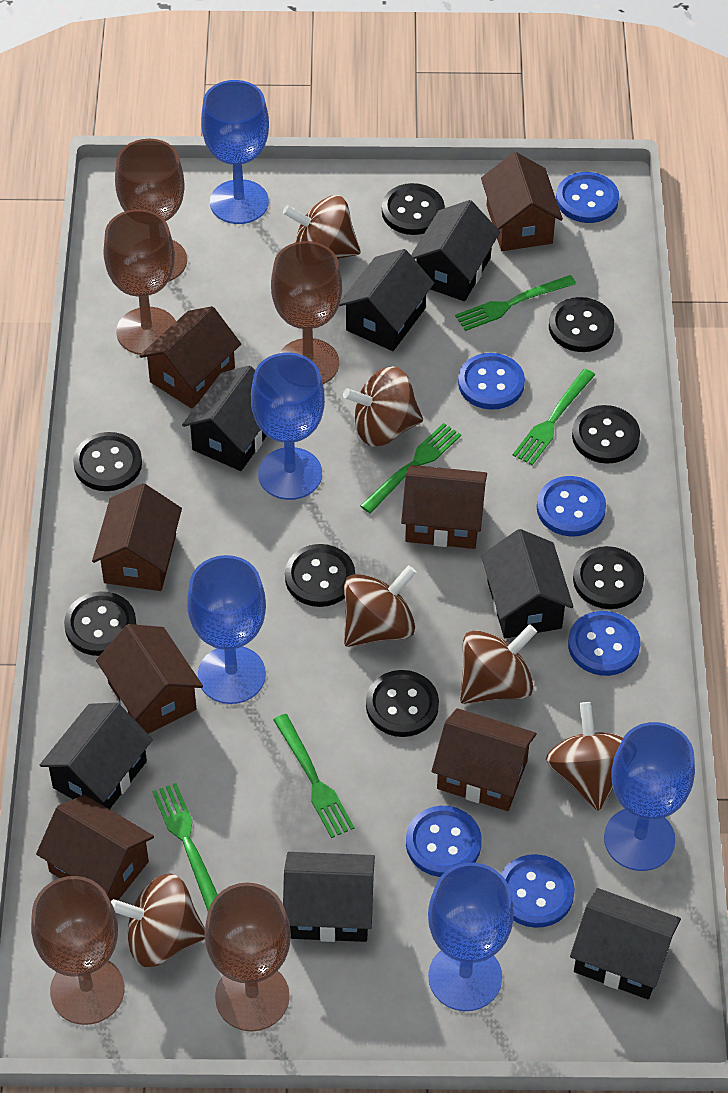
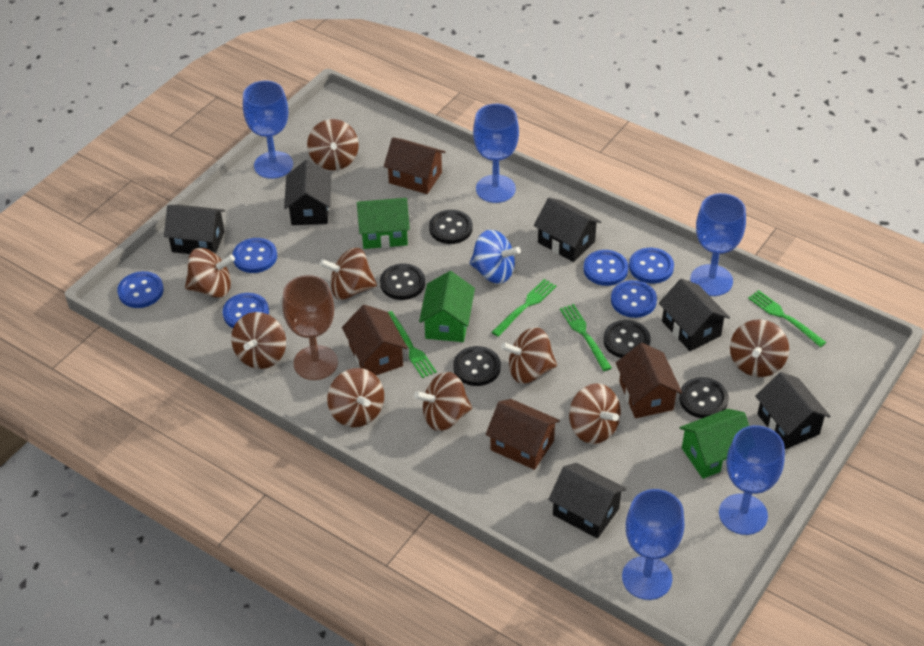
black button: [64,591,136,656] [73,432,142,491] [285,544,355,607] [366,670,439,737] [382,183,445,235] [549,297,614,352] [572,405,640,464] [573,546,644,609] = 8 -> [380,263,425,300] [429,210,473,244] [453,346,501,386] [603,320,650,358] [679,377,728,418] = 5
black house: [40,703,153,809] [182,365,267,471] [283,852,375,942] [339,249,434,351] [411,200,500,301] [481,529,573,638] [570,888,681,999] = 7 -> [164,205,225,254] [284,160,331,225] [534,198,601,262] [548,463,626,539] [659,279,730,351] [755,372,831,449] = 6
blue spinning top: none = 0 -> [470,230,521,284] = 1
brown goblet: [31,876,124,1025] [103,209,176,355] [115,139,187,282] [204,883,291,1031] [271,241,342,384] = 5 -> [282,275,338,380] = 1
brown house: [36,795,154,902] [92,483,182,591] [96,624,203,734] [139,306,241,409] [401,465,487,549] [432,708,536,811] [481,152,563,251] = 7 -> [342,305,408,375] [384,137,445,194] [486,399,560,470] [616,343,682,418] = 4
brown spinning top: [111,874,205,967] [283,195,361,259] [343,366,423,446] [344,565,416,647] [460,624,537,704] [546,702,623,811] = 6 -> [185,248,235,298] [231,312,286,369] [307,119,359,170] [320,248,377,300] [327,368,384,427] [414,372,472,431] [501,327,557,384] [569,383,621,444] [730,319,789,377] = 9
green fork: [153,783,218,911] [273,714,354,838] [360,423,461,513] [455,275,576,331] [512,369,595,465] = 5 -> [388,311,437,378] [492,279,556,337] [560,304,612,371] [748,290,826,347] = 4
green house: none = 0 -> [357,198,410,249] [419,271,475,342] [679,409,749,479] = 3

